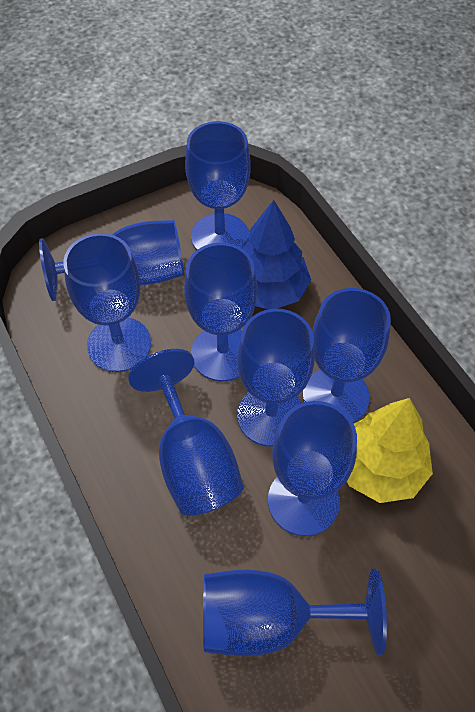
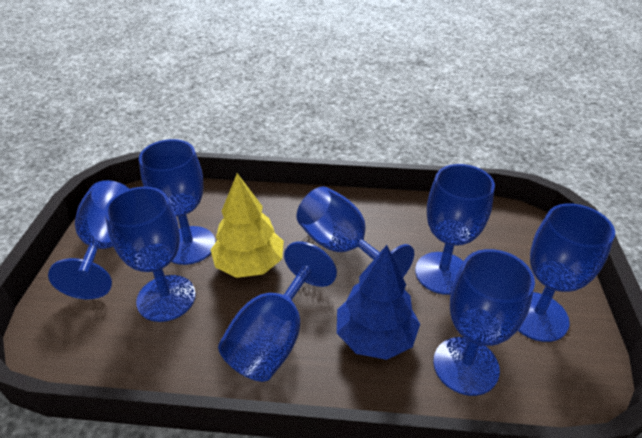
blue goblet: [39,220,184,301] [63,233,151,372] [128,349,243,516] [184,243,257,382] [185,121,251,250] [203,569,387,656] [237,309,315,447] [268,401,357,536] [303,288,391,423] = 9 -> [48,180,129,299] [105,187,196,322] [139,139,216,265] [218,241,337,382] [297,187,414,277] [415,164,495,295] [433,249,535,396] [518,203,615,342] = 8

